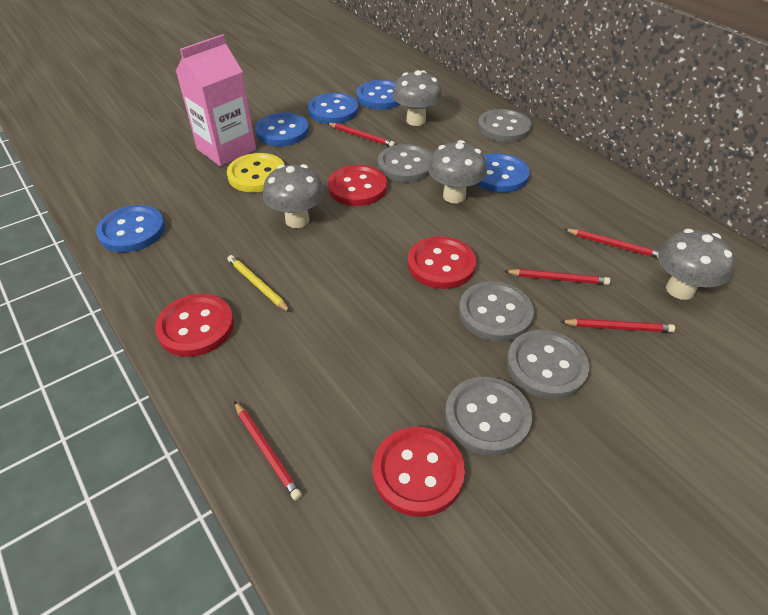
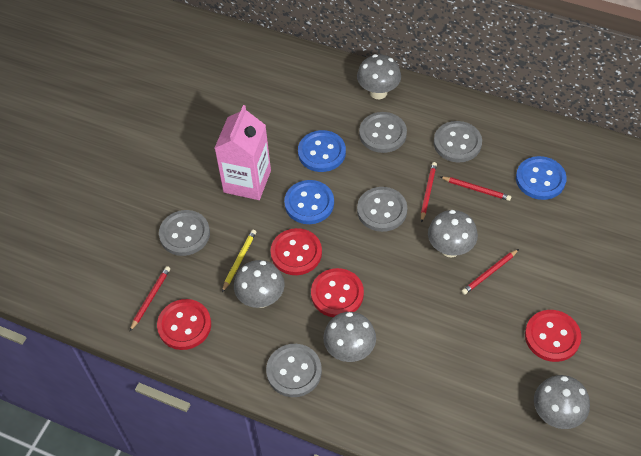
blue button: [96,205,165,252] [255,112,309,146] [308,93,358,124] [356,80,400,110] [477,153,530,193] = 5 -> [284,180,334,224] [298,130,346,172] [516,156,567,200] = 3
grey mushroom: [263,164,325,228] [392,70,442,126] [428,140,487,203] [658,229,735,300] = 4 -> [234,260,284,308] [323,312,376,362] [357,54,401,99] [428,210,478,257] [534,375,590,429] = 5
red pencil: [234,401,302,500] [327,123,395,147] [504,269,611,285] [560,318,675,332] [564,229,659,258] = 5 -> [130,266,170,331] [421,162,437,223] [441,177,511,201] [462,249,519,295] = 4
yellow button: [227,153,285,192] = 1 -> none = 0

